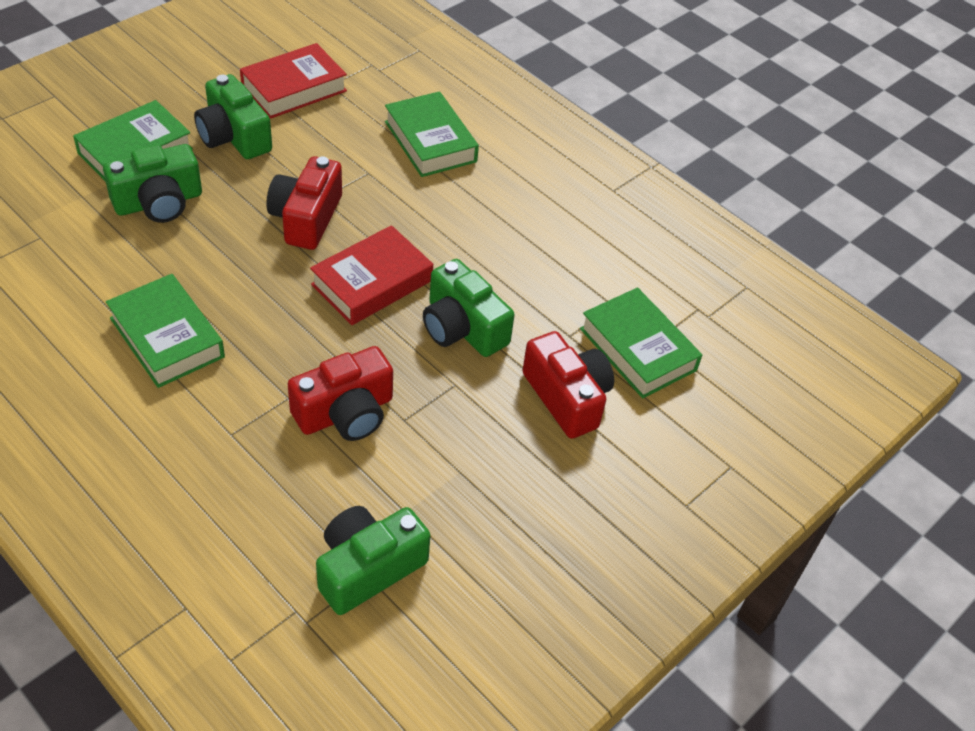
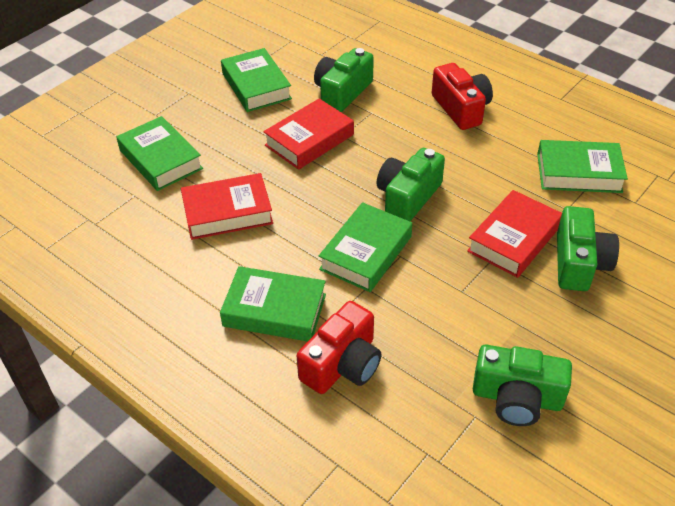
green book: [73,100,193,182] [106,274,225,388] [385,91,479,177] [580,287,702,398] = 4 -> [116,116,203,191] [220,266,326,342] [221,48,292,112] [319,202,412,292] [537,140,628,193] = 5
red book: [240,43,347,119] [310,225,433,325] = 2 -> [181,173,273,240] [263,98,354,170] [467,190,562,278] = 3
red camera: [266,156,342,250] [288,346,393,441] [522,331,614,439] = 3 -> [297,301,381,394] [432,63,493,130] = 2

